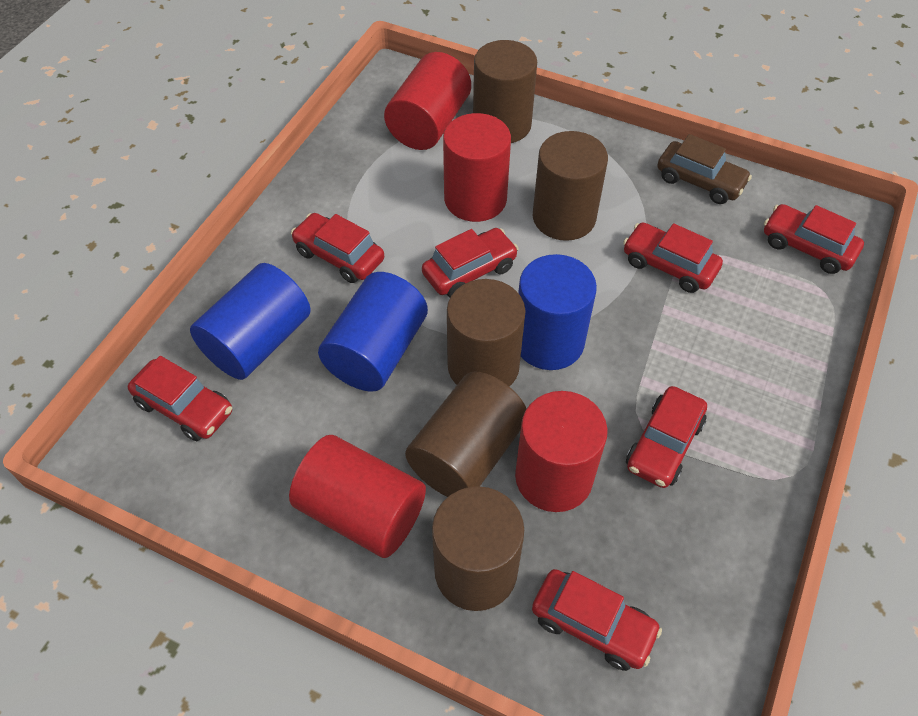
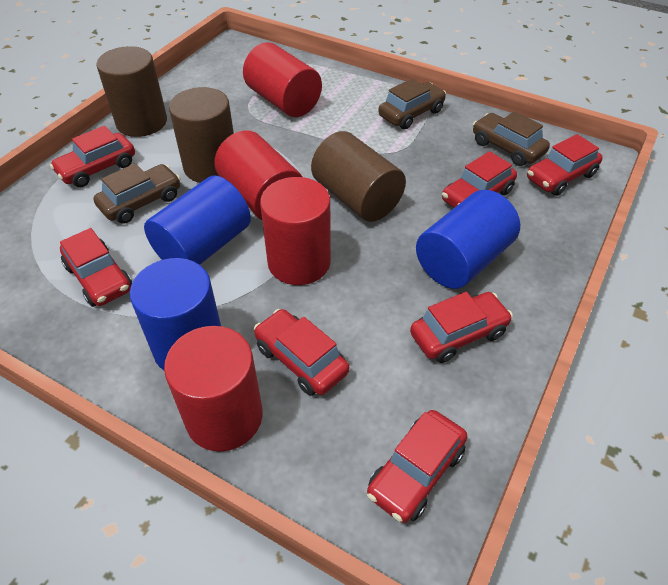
brown car: [657,134,752,204] = 1 -> [94,163,181,224] [378,78,446,129] [473,111,550,166] = 3
brown cylinder: [405,372,527,497] [432,486,524,611] [447,279,526,386] [473,40,537,143] [533,131,608,241] = 5 -> [96,46,167,137] [169,87,234,183] [311,131,406,222] = 3

